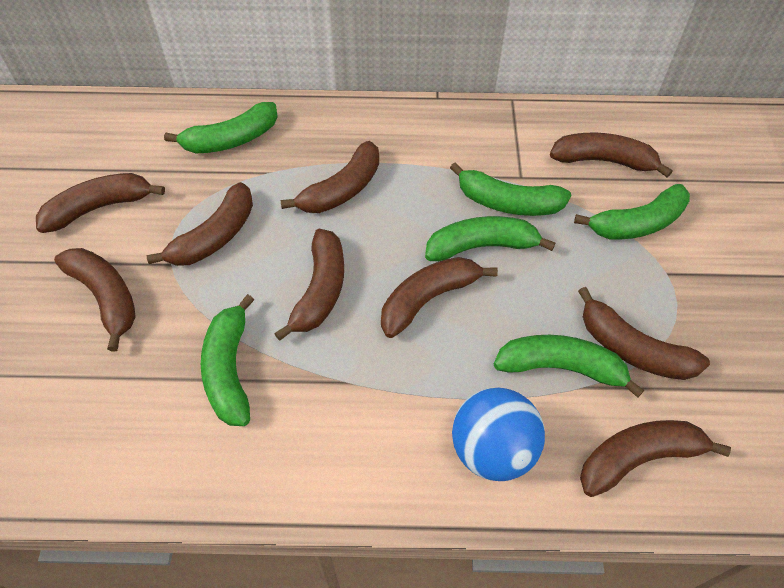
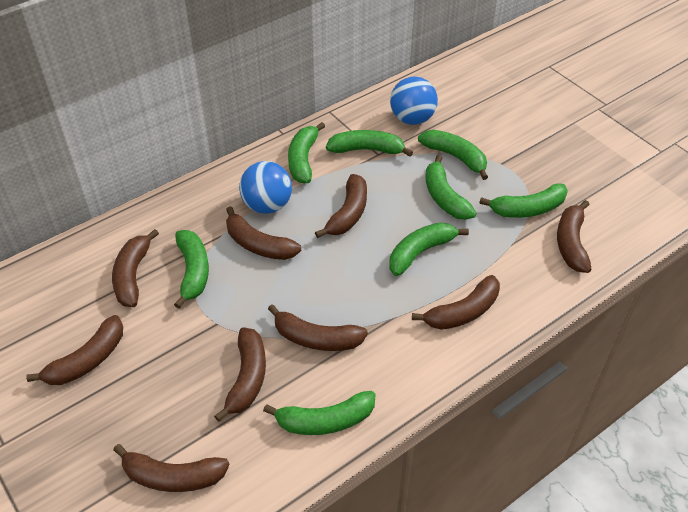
blue ball: [452,388,545,481] = 1 -> [239,161,292,214] [390,76,438,125] = 2
green banana: [164,102,278,153] [201,294,254,426] [425,216,555,261] [450,162,571,216] [493,335,644,398] [574,184,690,239] = 6 -> [174,230,209,309] [263,391,375,435] [288,122,325,183] [326,130,413,157] [389,222,469,276] [418,130,488,180] [425,155,477,220] [479,183,568,218] = 8

